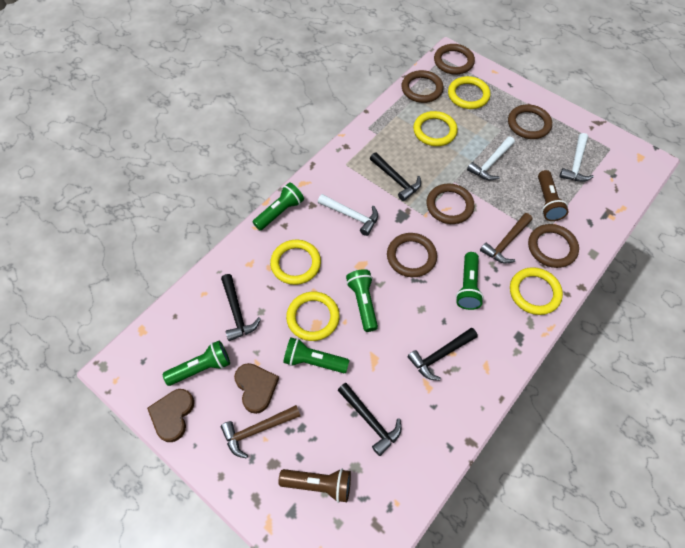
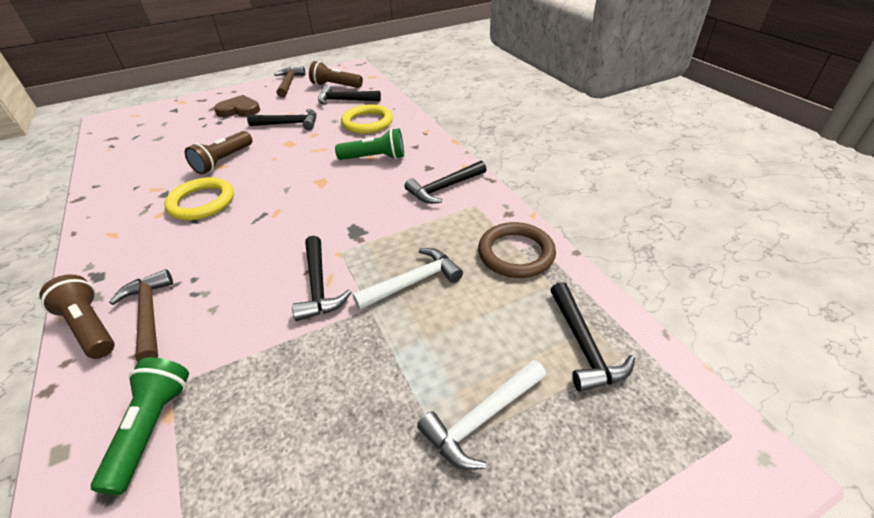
black hammer: [221,274,261,341] [337,383,402,456] [370,152,421,201] [407,328,478,380] = 4 -> [247,109,316,130] [292,236,352,321] [318,86,381,105] [404,160,487,204] [550,282,635,392] = 5
brown flashlight: [278,469,351,503] [538,170,568,221] = 2 -> [39,274,115,359] [184,131,252,174] [309,61,363,88] = 3
brown heart: [147,389,194,442] [234,363,279,414] = 2 -> [214,95,260,117] = 1
brown ring: [387,233,437,277] [402,70,444,103] [427,183,475,224] [434,44,475,75] [508,104,552,139] [528,224,579,268] = 6 -> [478,222,556,278] = 1
green flashlight: [163,340,230,386] [253,183,304,230] [283,337,349,373] [346,269,378,332] [456,252,484,310] = 5 -> [91,357,189,495] [335,128,404,160] = 2
white hammer: [318,194,378,236] [467,136,515,180] [559,133,594,182] = 3 -> [353,248,463,310] [417,360,546,470] = 2
yellow ring: [270,240,321,285] [286,292,340,341] [413,111,458,146] [448,76,491,109] [510,267,563,315] = 5 -> [164,177,234,220] [341,104,393,134] = 2

